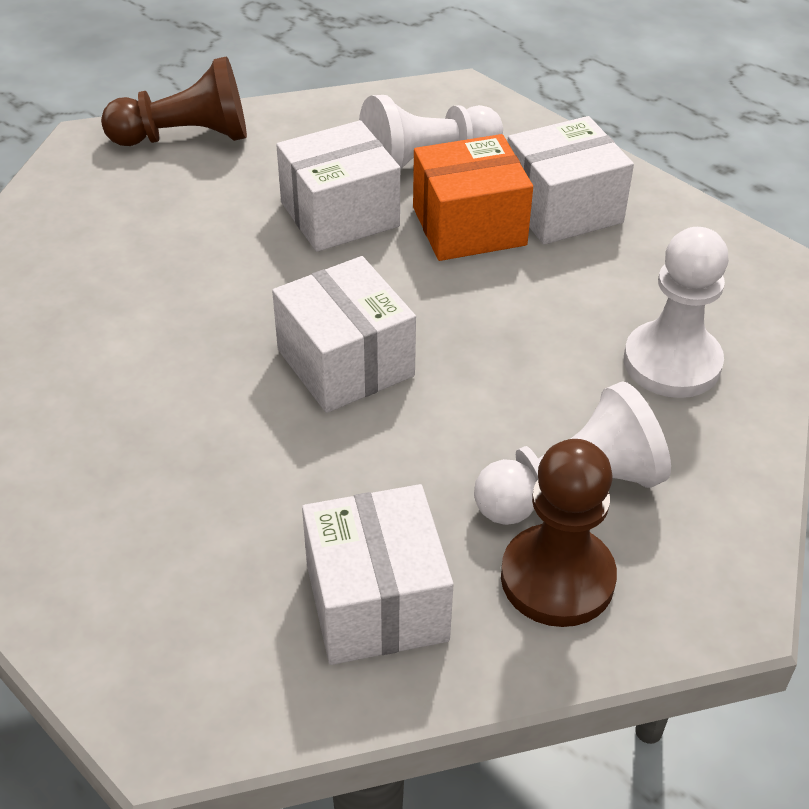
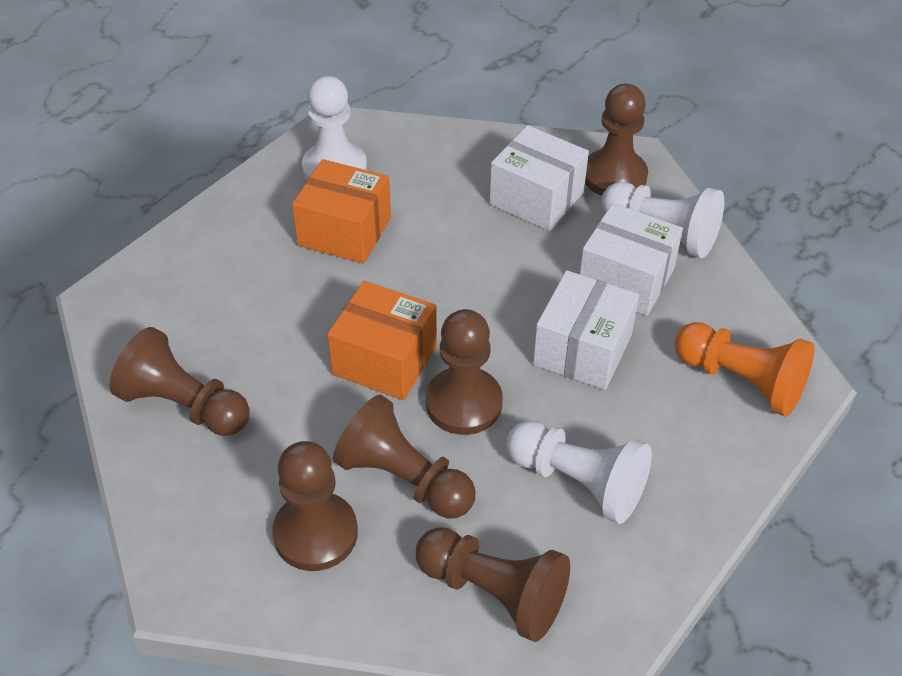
brown pawn: [101,56,247,146] [501,439,617,627] = 2 -> [109,327,250,436] [272,441,358,571] [333,395,476,519] [416,527,570,642] [426,309,503,435] [585,84,648,196] = 6
orange box: [413,134,533,261] = 1 -> [292,159,391,264] [327,281,437,400] = 2
orange pawn: none = 0 -> [675,322,814,417] = 1
white box: [272,256,416,413] [276,120,400,252] [302,484,454,665] [507,116,634,245] = 4 -> [489,125,589,231] [533,270,639,390] [580,203,683,316] = 3

